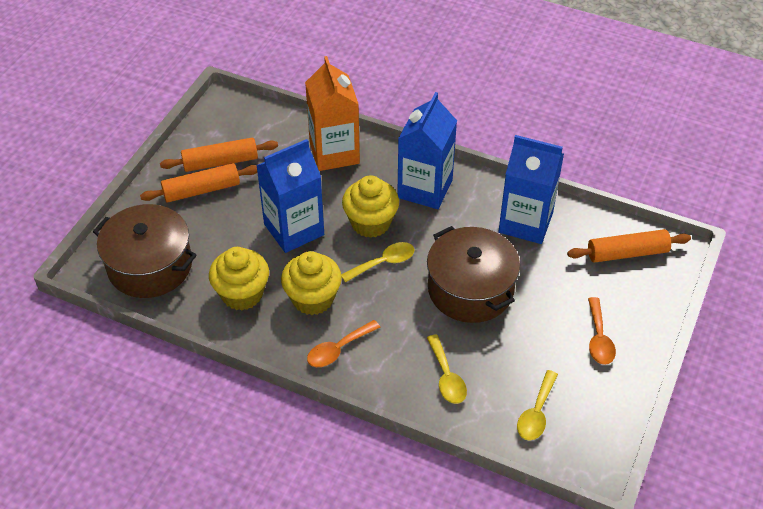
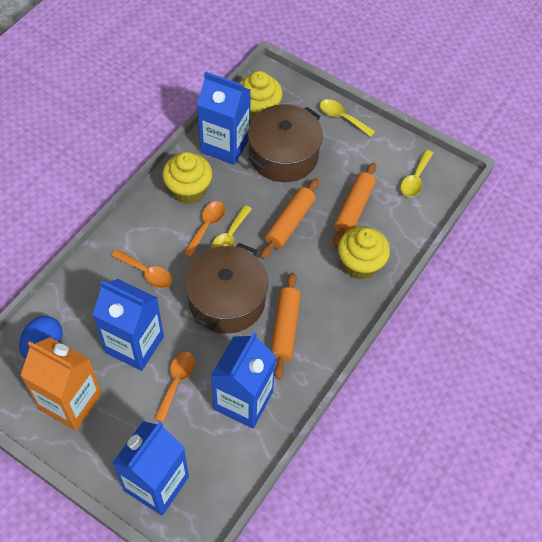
blue carton: [256,139,324,253] [397,92,457,209] [499,135,564,244] = 3 -> [93,279,164,371] [112,421,189,516] [197,71,251,165] [211,332,276,429] = 4
blue egg: none = 0 -> [19,316,63,358] = 1
orange spoon: [307,320,380,367] [588,297,616,365] = 2 -> [111,249,172,288] [154,352,195,422] [183,201,225,257] = 3

